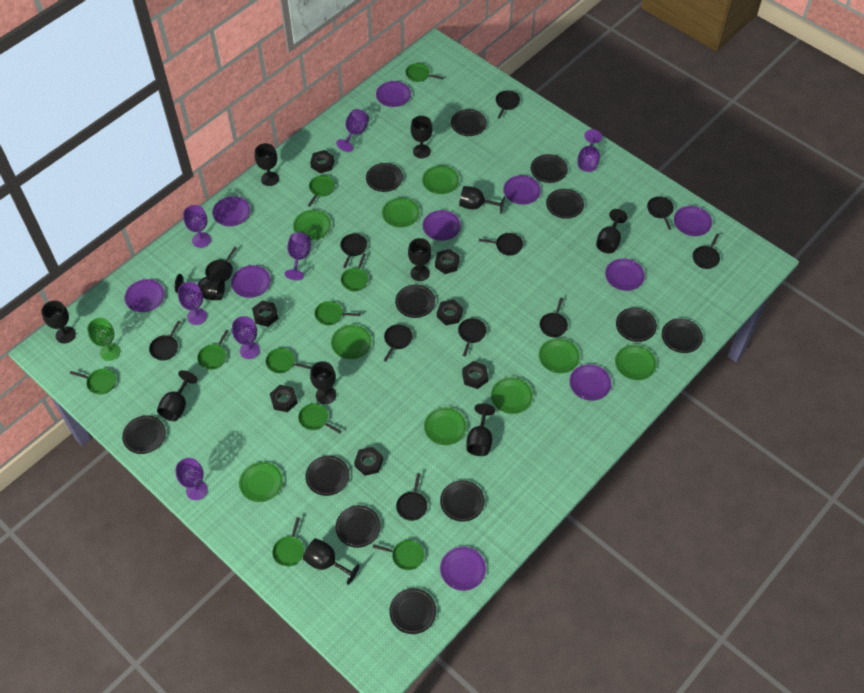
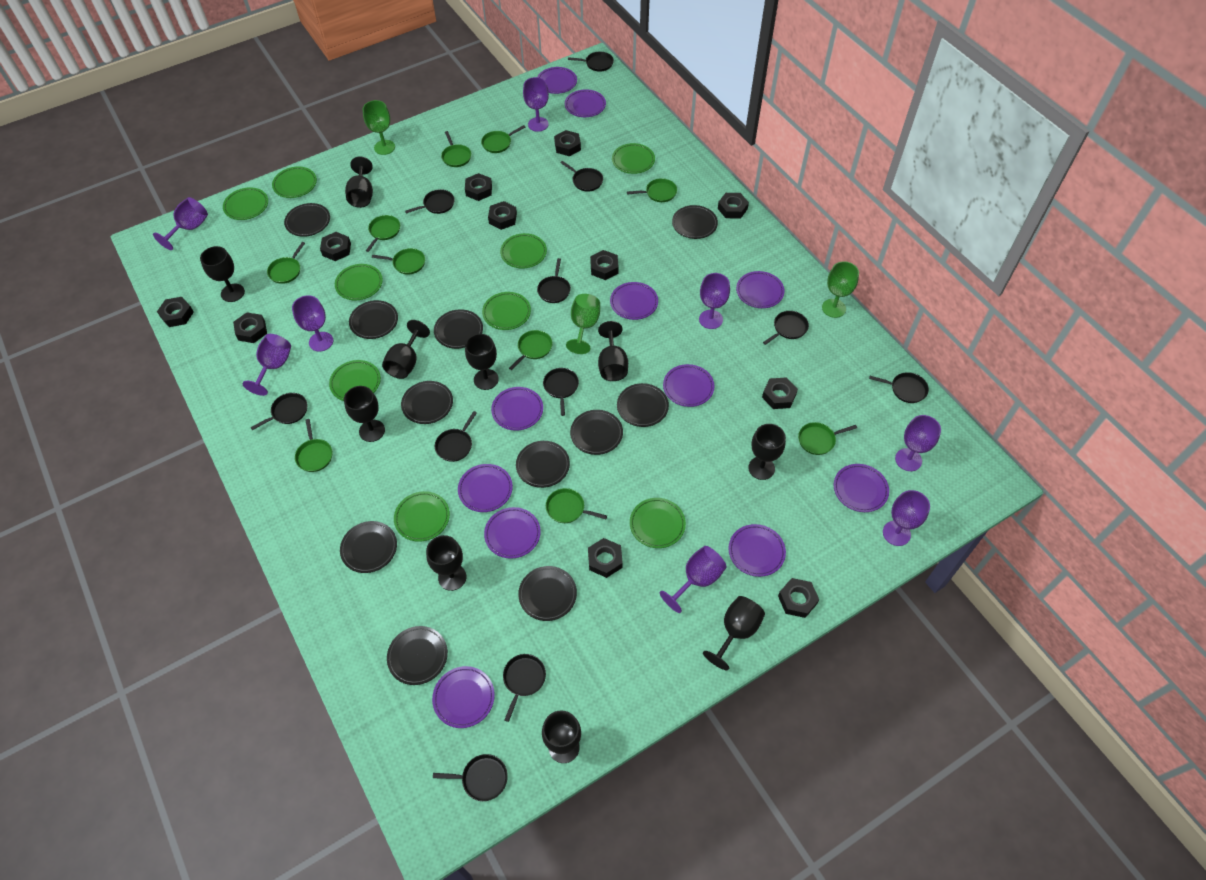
black goblet: [41,300,76,344] [157,370,198,421] [175,274,225,300] [255,143,279,186] [303,538,360,585] [310,361,336,404] [408,238,432,281] [411,116,433,158] [459,186,505,214] [466,403,495,456] [596,209,628,253] = 11 -> [200,246,245,302] [344,386,385,442] [345,156,373,208] [382,320,430,379] [426,535,467,591] [465,334,499,390] [542,710,581,763] [598,321,628,381] [703,596,765,670] [748,424,786,480] = 10
black nut: [252,300,278,327] [270,385,298,412] [310,150,334,173] [354,447,383,476] [435,249,460,274] [437,299,463,325] [462,361,489,389] = 7 -> [157,297,194,327] [233,312,267,343] [320,232,351,261] [465,173,492,201] [488,201,517,230] [554,130,581,156] [588,538,623,578] [590,250,619,280] [718,193,749,219] [762,377,798,409] [778,578,819,618] = 11
black plate: [122,415,166,454] [305,456,349,496] [336,505,381,548] [366,163,403,192] [389,588,436,634] [395,285,435,318] [440,480,485,522] [451,109,487,136] [531,154,568,183] [546,189,584,219] [616,308,657,342] [662,318,703,353] = 12 -> [284,203,330,237] [340,521,397,573] [349,300,398,339] [387,626,448,685] [401,381,453,424] [434,309,483,349] [516,441,570,488] [518,566,577,621] [570,410,623,455] [617,383,669,427] [672,205,718,239] = 11
green goblet: [87,318,120,361] = 1 -> [363,100,395,155] [566,294,600,354] [822,261,859,318] = 3
purple goblet: [175,458,208,500] [178,282,207,325] [183,205,211,248] [232,316,260,359] [285,232,311,280] [336,109,369,152] [578,129,602,172] = 7 -> [153,197,208,250] [243,334,291,396] [292,295,333,352] [523,77,549,132] [660,546,727,613] [699,273,730,329] [883,490,930,546] [895,415,941,471] = 8
purple plate: [125,279,165,312] [213,196,251,226] [231,265,271,298] [376,81,411,107] [423,210,461,241] [440,547,486,591] [503,175,541,205] [570,364,612,401] [605,258,645,291] [674,206,712,236] = 10 -> [432,666,495,728] [458,464,513,512] [484,507,541,559] [491,387,543,431] [538,67,577,94] [565,89,606,117] [610,282,658,320] [663,364,714,407] [728,524,786,577] [736,271,784,308] [834,464,889,512] = 11

